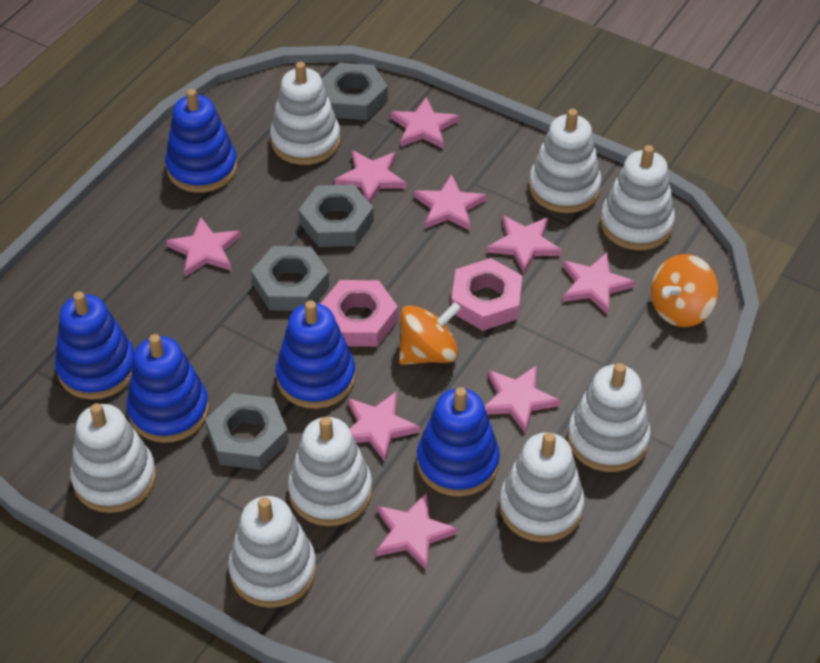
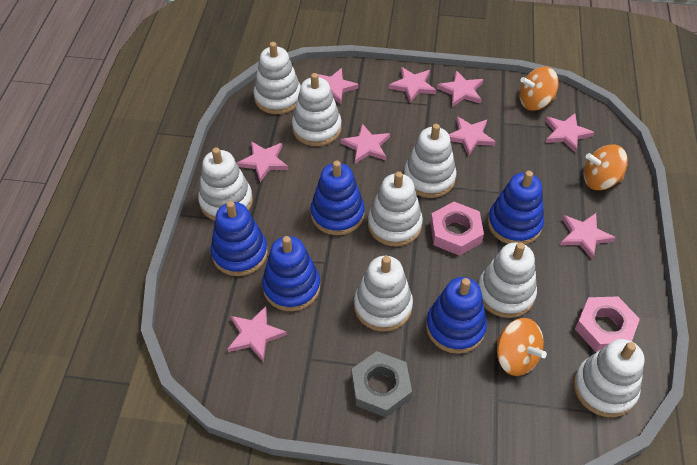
grey nut: [205,393,289,470] [251,246,329,311] [299,184,374,247] [322,63,388,120] = 4 -> [352,351,412,417] = 1
orange spinning top: [399,302,461,365] [651,254,718,327] = 2 -> [497,318,547,376] [519,67,559,111] [584,144,628,190] = 3

